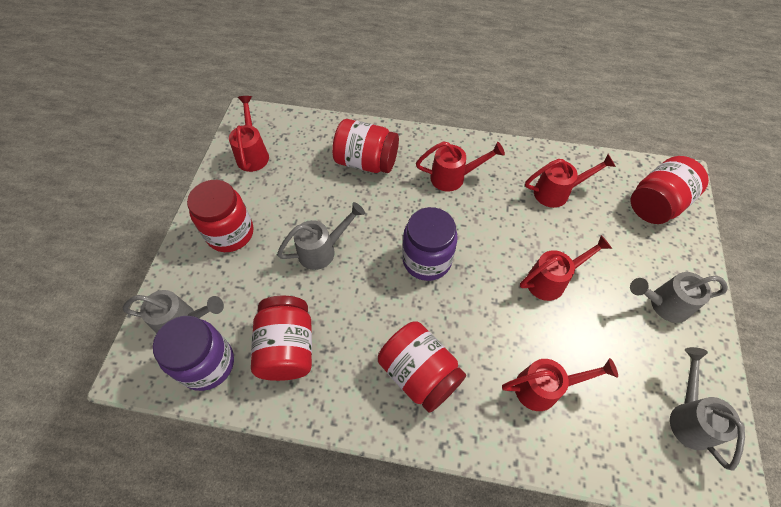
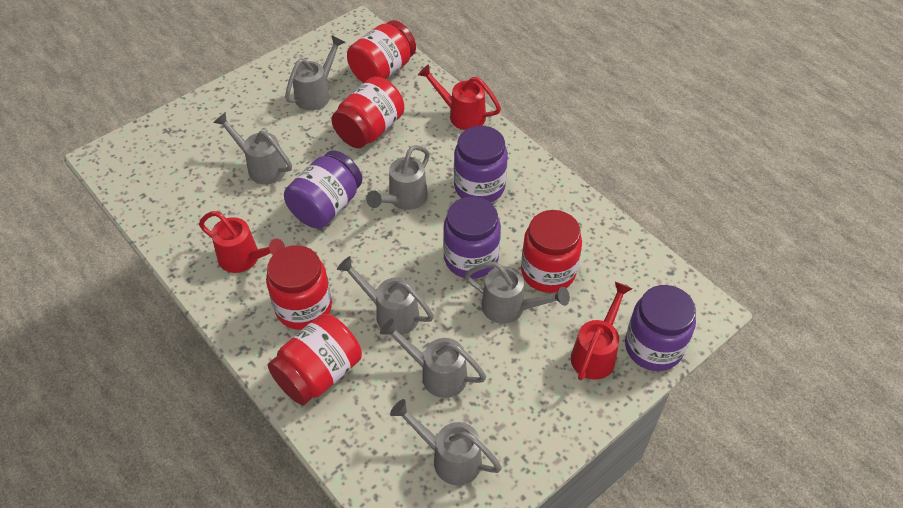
grey watering can: [123,290,224,334] [277,202,365,270] [630,272,728,323] [670,347,745,471] = 4 -> [213,112,292,184] [285,36,345,110] [337,256,434,335] [366,145,430,210] [380,319,486,398] [390,399,502,485] [465,262,570,324] = 7
purple jar: [153,316,234,391] [402,207,458,281] = 2 -> [284,150,362,229] [443,196,501,279] [454,126,508,203] [625,285,696,371] = 4
red watering can: [229,96,269,172] [416,141,505,192] [502,358,618,411] [520,235,612,301] [525,154,616,208] = 5 -> [199,211,285,273] [418,64,501,130] [571,282,632,380] = 3

